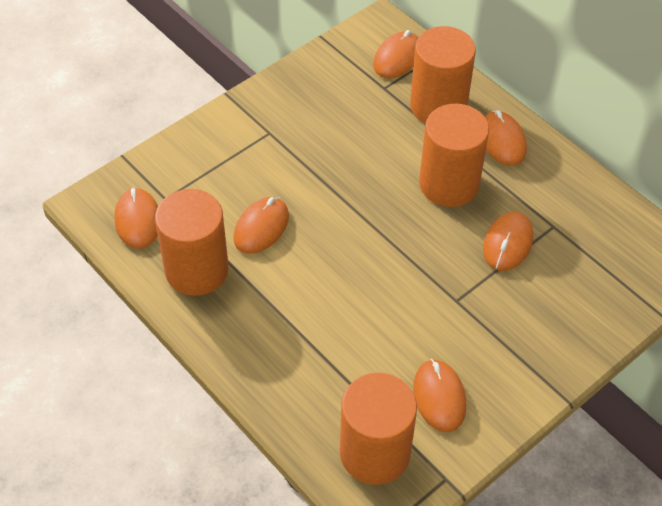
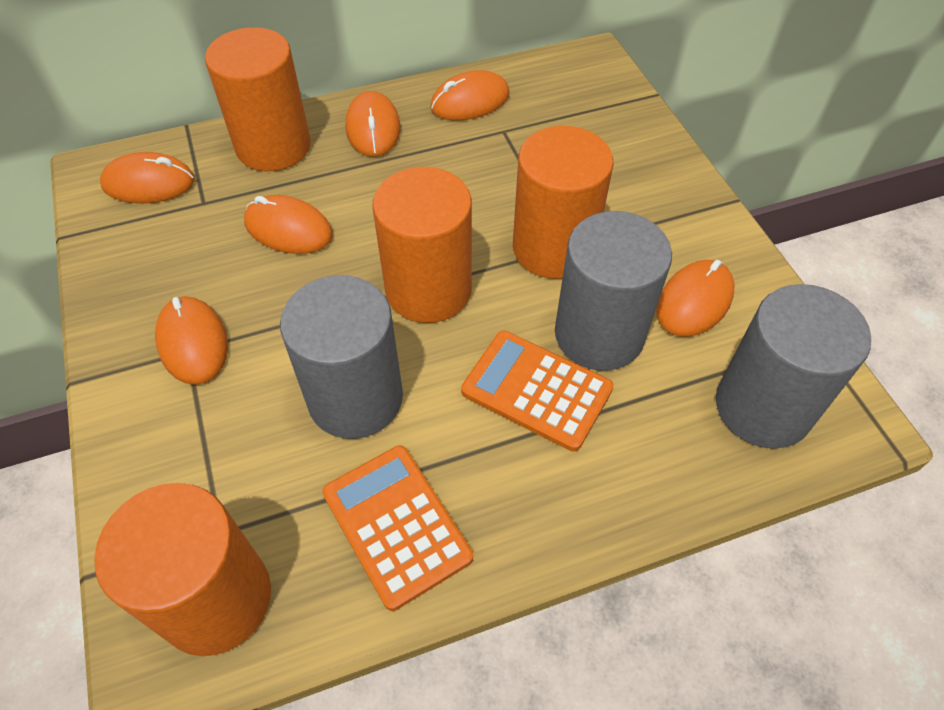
grey cylinder: none = 0 -> [280,275,403,439] [555,211,672,371] [716,284,871,449] = 3
orange calculator: none = 0 -> [322,445,473,611] [461,330,614,452] = 2

